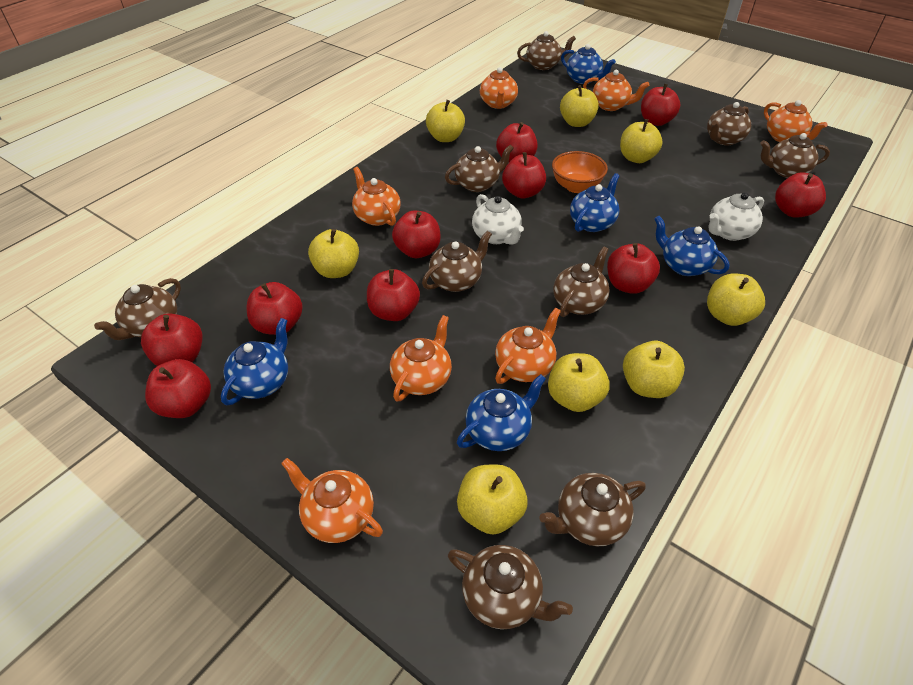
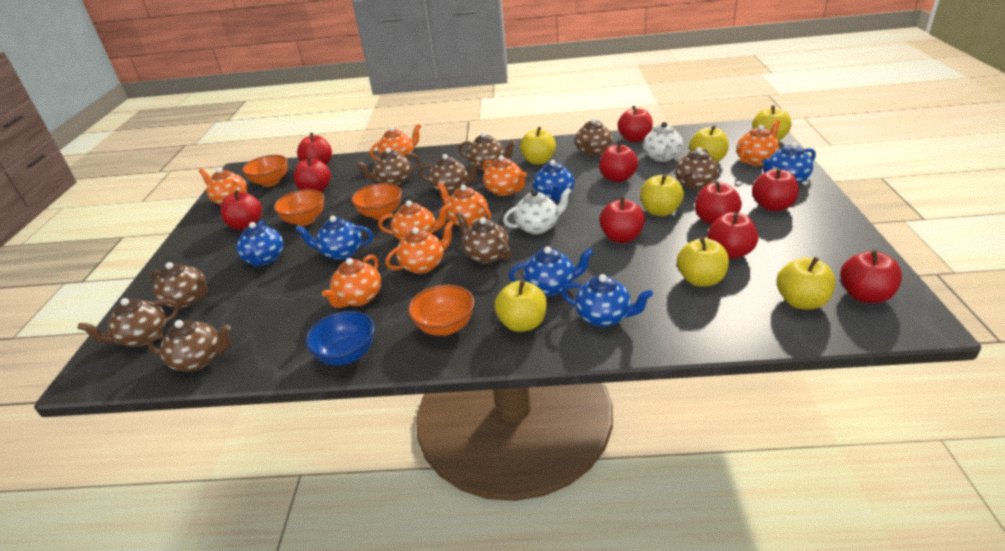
blue bowl: none = 0 -> [306,311,375,365] = 1
blue teapot: [221,318,288,405] [457,374,546,451] [561,44,616,84] [570,173,620,232] [654,216,730,276] = 5 -> [236,221,284,266] [295,216,373,260] [509,246,594,296] [533,160,575,202] [561,274,653,327] [762,142,816,184] = 6
orange bowl: [552,151,608,193] = 1 -> [242,155,288,187] [274,189,324,226] [352,183,402,220] [408,285,474,336] = 4
orange teapot: [281,458,383,543] [352,167,401,226] [390,315,452,401] [480,67,518,109] [495,308,561,384] [583,70,649,111] [764,100,828,142] = 7 -> [199,168,247,205] [322,255,381,308] [370,124,421,160] [378,201,450,241] [385,220,454,274] [437,182,491,228] [483,155,527,196] [736,120,780,166] = 8
yellow apple: [308,229,359,278] [426,100,465,142] [457,465,528,535] [548,353,610,412] [560,85,599,127] [620,119,663,163] [623,341,685,398] [707,273,765,326] = 8 -> [494,280,547,332] [520,127,556,165] [640,174,684,216] [677,237,729,287] [689,125,729,162] [752,105,792,141] [777,257,836,309] = 7

